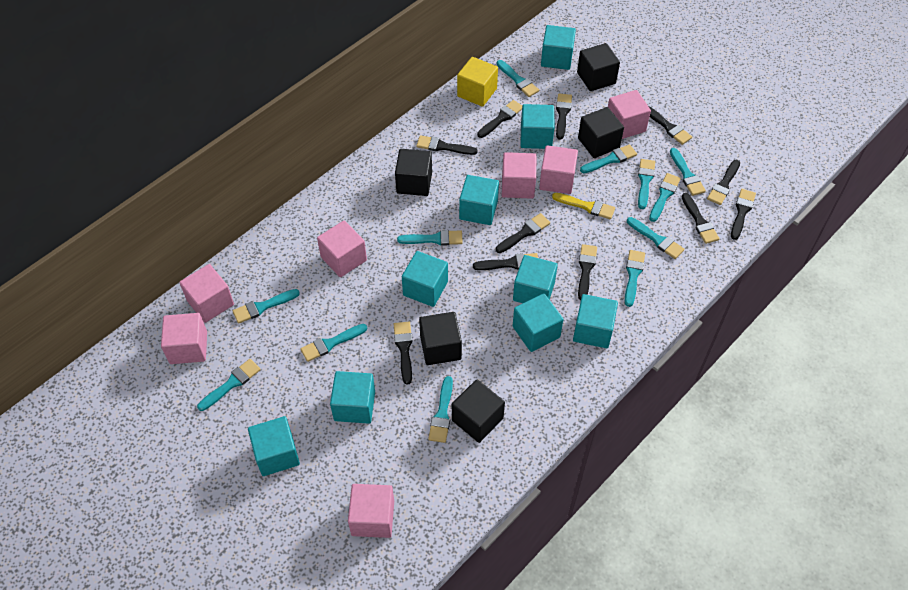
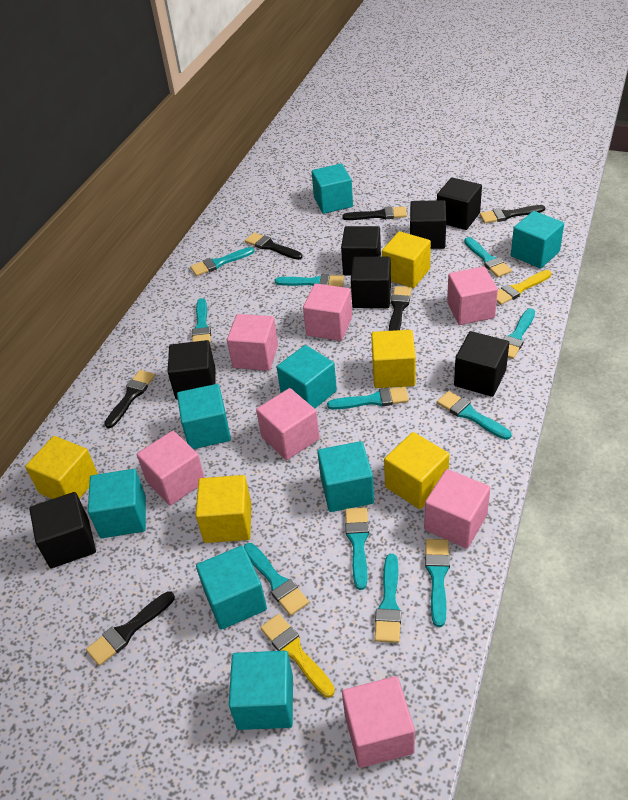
black brush: [394,322,412,385] [416,135,478,155] [473,253,538,270] [477,100,522,138] [496,213,550,253] [556,93,572,139] [578,244,597,301] [649,106,692,145] [681,193,719,244] [707,160,740,205] [731,189,756,240] = 11 -> [86,591,175,666] [104,370,155,428] [245,233,302,260] [342,206,407,220] [389,286,412,331] [480,205,546,223] = 6
black cube: [395,149,432,196] [419,312,462,365] [452,380,505,443] [577,43,620,91] [578,107,624,158] = 5 -> [29,492,96,568] [168,340,216,400] [341,226,381,276] [351,257,391,308] [410,200,446,249] [437,177,482,230] [454,331,509,397] = 7
turquoise brush: [197,359,261,411] [233,289,300,324] [300,324,367,362] [397,230,463,246] [428,376,453,443] [496,60,539,97] [580,144,637,173] [625,250,645,307] [627,217,685,259] [638,159,655,209] [649,173,681,222] [670,148,706,196] = 12 -> [190,247,254,276] [192,298,211,345] [244,543,309,616] [275,274,344,287] [327,387,409,410] [345,507,369,590] [375,554,401,643] [425,539,450,627] [437,391,511,440] [464,237,512,277] [503,308,535,359] = 11
turquoise cube: [248,416,300,476] [330,371,375,424] [402,251,448,307] [459,175,499,225] [513,255,558,303] [513,293,564,352] [521,104,555,149] [541,25,576,70] [573,294,618,348] = 9 -> [88,469,146,538] [177,384,231,449] [196,546,267,630] [229,651,293,730] [277,345,337,408] [312,164,353,214] [317,441,374,512] [511,211,564,268] = 8
yellow brush: [552,193,615,219] = 1 -> [260,614,335,697] [497,270,551,305] = 2
yellow cube: [457,57,498,107] = 1 -> [25,436,98,499] [196,475,251,543] [371,330,416,388] [382,231,431,288] [384,432,449,509] = 5

